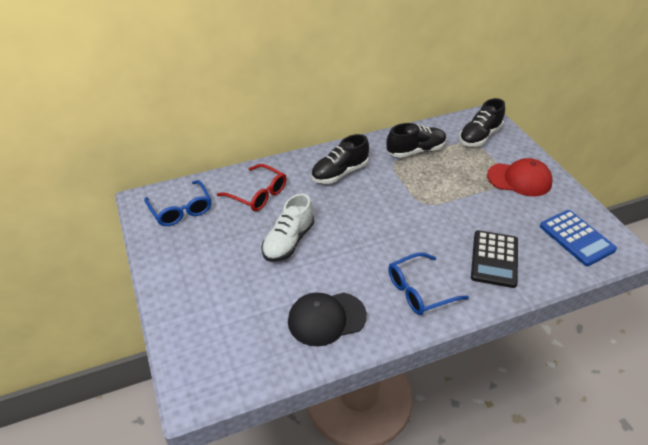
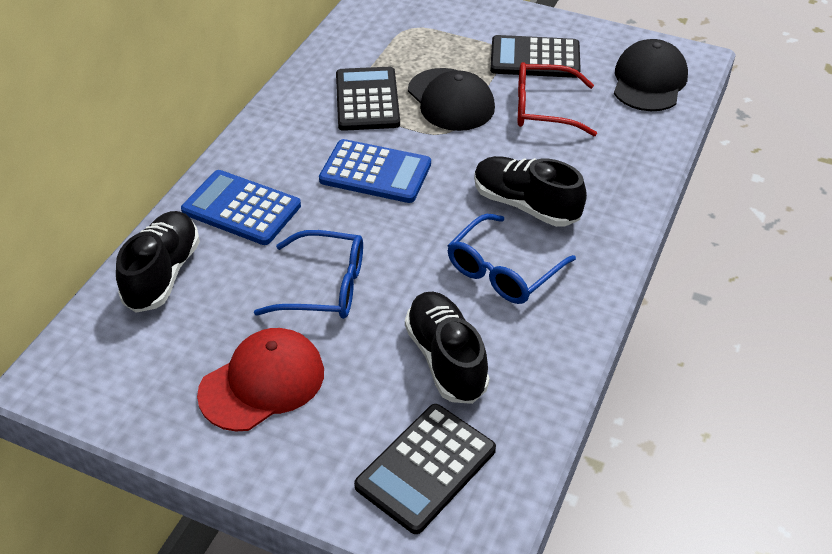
black calculator: [471,230,518,288] = 1 -> [336,67,400,131] [354,404,496,534] [490,35,581,78] = 3
black cap: [288,292,367,347] = 1 -> [408,68,495,131] [614,39,688,111] = 2
blue calculator: [540,210,617,266] = 1 -> [181,170,301,245] [319,139,431,203] = 2
white shoe: [262,193,314,262] = 1 -> none = 0

